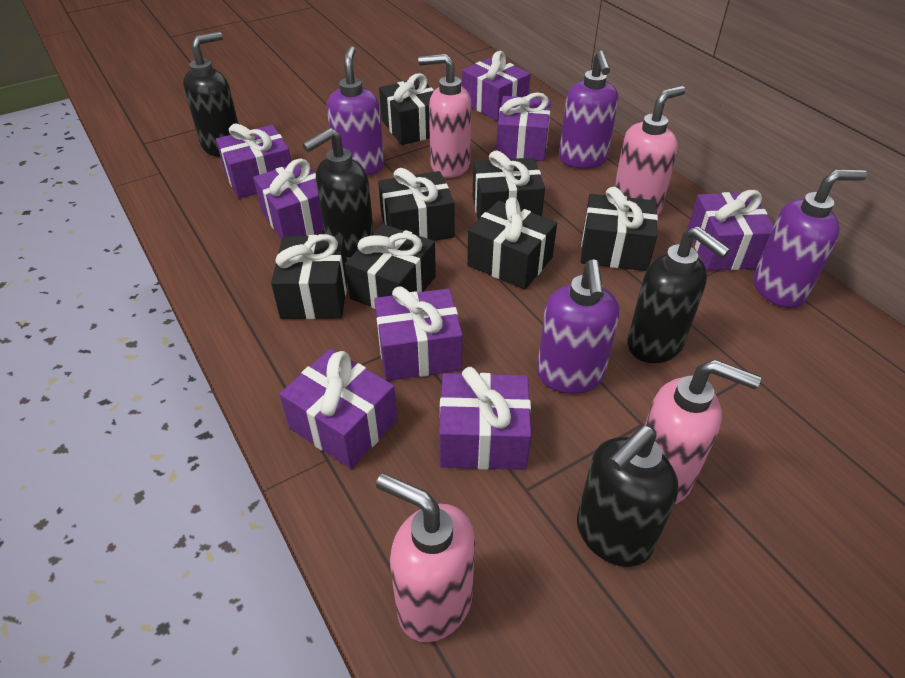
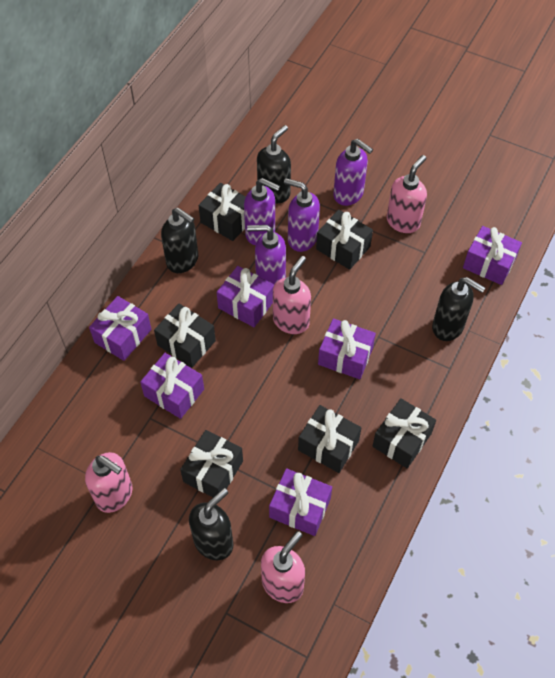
black gift: [271,234,347,319] [345,224,436,309] [378,168,455,241] [379,73,434,145] [467,197,557,290] [473,151,545,220] [581,187,658,271] = 7 -> [154,304,216,368] [180,430,243,497] [199,183,246,241] [298,405,361,473] [316,210,373,270] [373,398,436,468] = 6
purple gift: [216,123,291,198] [253,159,324,240] [279,349,397,469] [374,286,463,381] [439,367,531,470] [462,51,530,121] [496,92,551,161] [687,190,774,271] = 8 -> [89,296,152,361] [140,353,204,419] [217,266,274,327] [269,468,332,536] [318,319,376,379] [463,226,522,285] = 6

